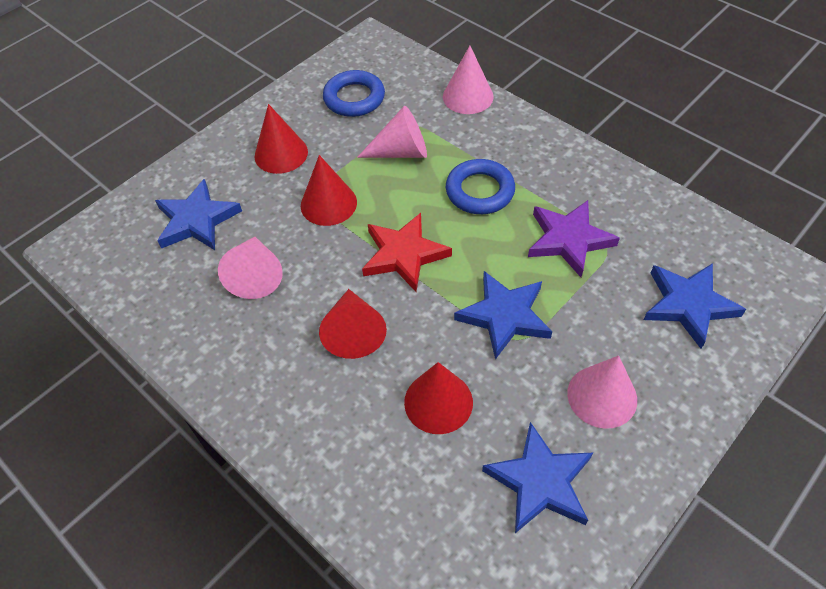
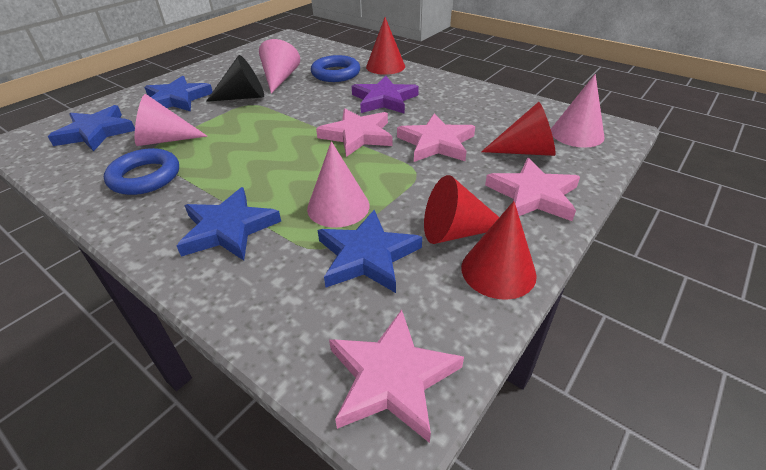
black cone: none = 0 -> [206,55,264,102] = 1
pink star: none = 0 -> [316,109,392,157] [329,309,464,443] [397,113,475,162] [485,158,580,221] = 4
red star: [362,213,452,292] = 1 -> none = 0

